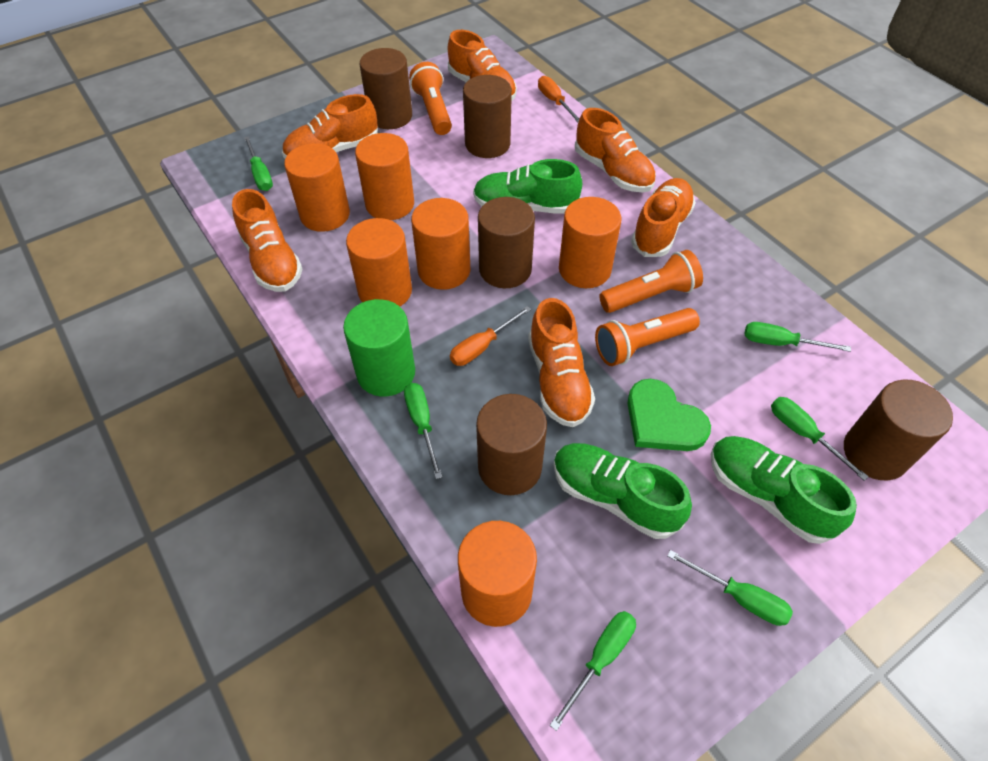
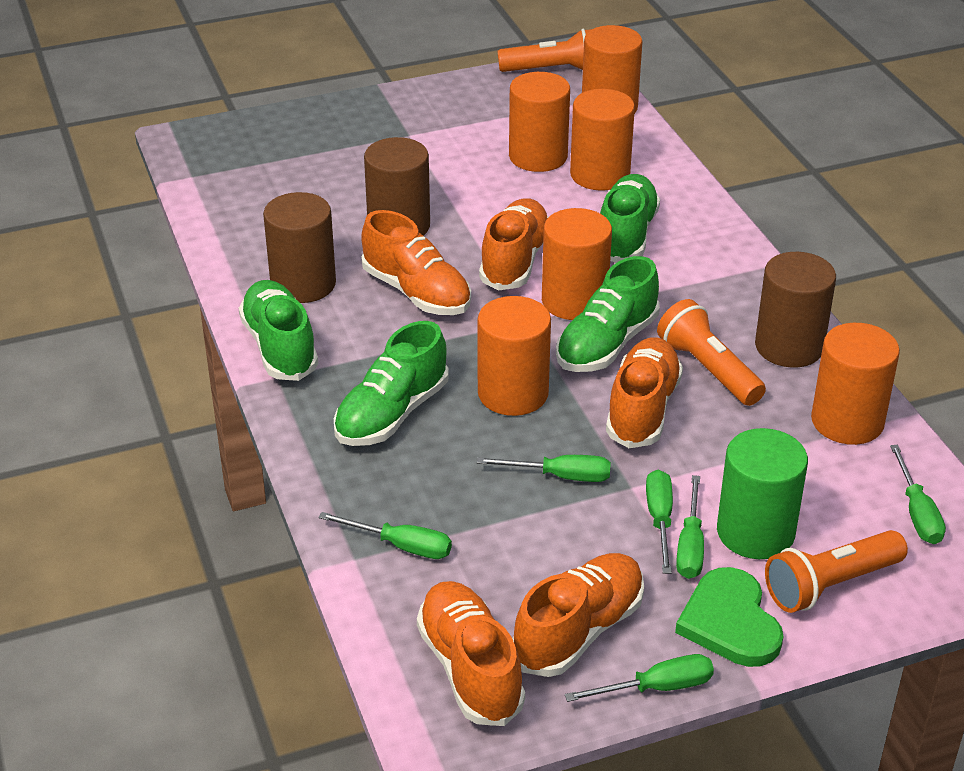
brown cylinder: [360,48,412,129] [463,75,512,158] [476,394,547,495] [478,197,535,288] [844,379,953,480] = 5 -> [263,192,336,303] [364,137,430,236] [755,252,836,368] = 3
green shoe: [473,159,582,214] [554,443,692,539] [711,436,857,544] = 3 -> [239,280,318,381] [334,321,449,446] [556,256,660,372] [600,174,660,263] = 4
orange screwdriver: [450,306,531,366] [538,76,580,122] = 2 -> none = 0
orange shoe: [232,189,303,292] [282,94,378,159] [448,30,517,102] [528,298,595,427] [575,108,656,192] [631,178,696,257] = 6 -> [361,210,471,315] [417,581,525,726] [479,198,549,291] [513,553,644,677] [606,337,683,448] = 5

